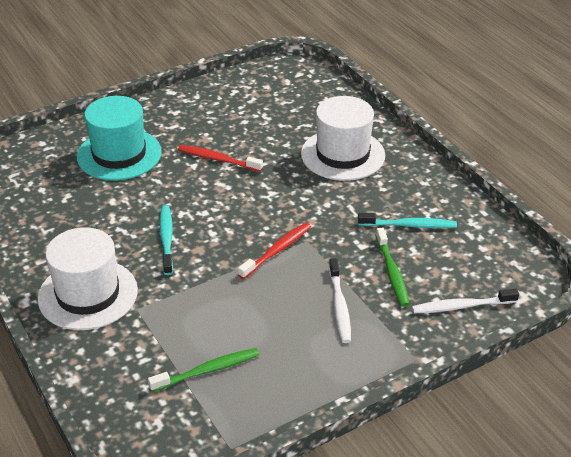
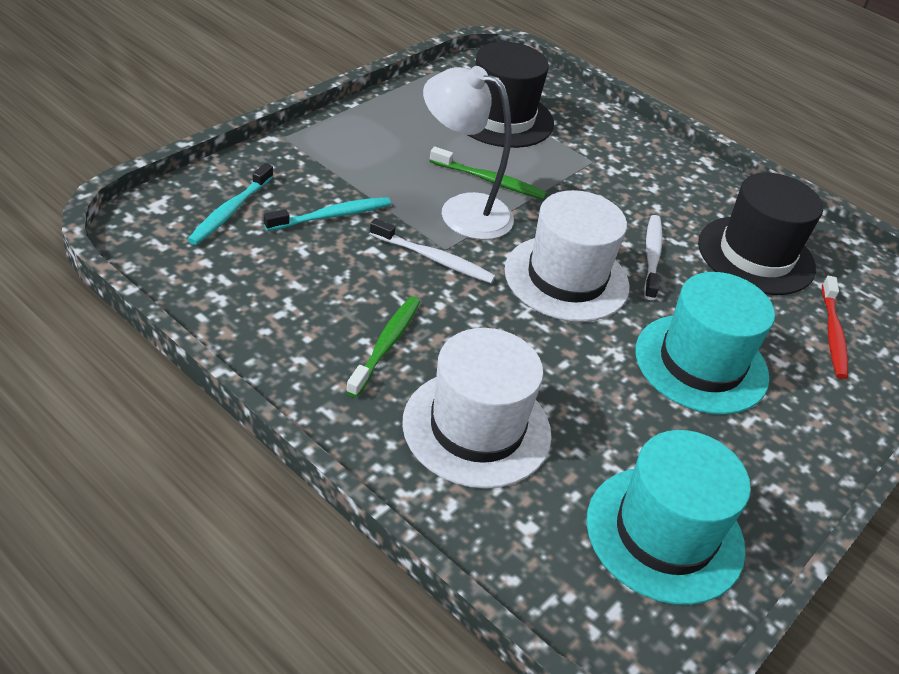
black hat: none = 0 -> [468,42,554,148] [698,173,823,295] = 2
red toothbrush: [178,145,263,172] [238,222,311,279] = 2 -> [822,276,848,379] = 1
turquoise hat: [77,96,162,180] = 1 -> [586,430,751,605] [635,272,775,415] = 2
white lamp: none = 0 -> [423,66,514,240] = 1

